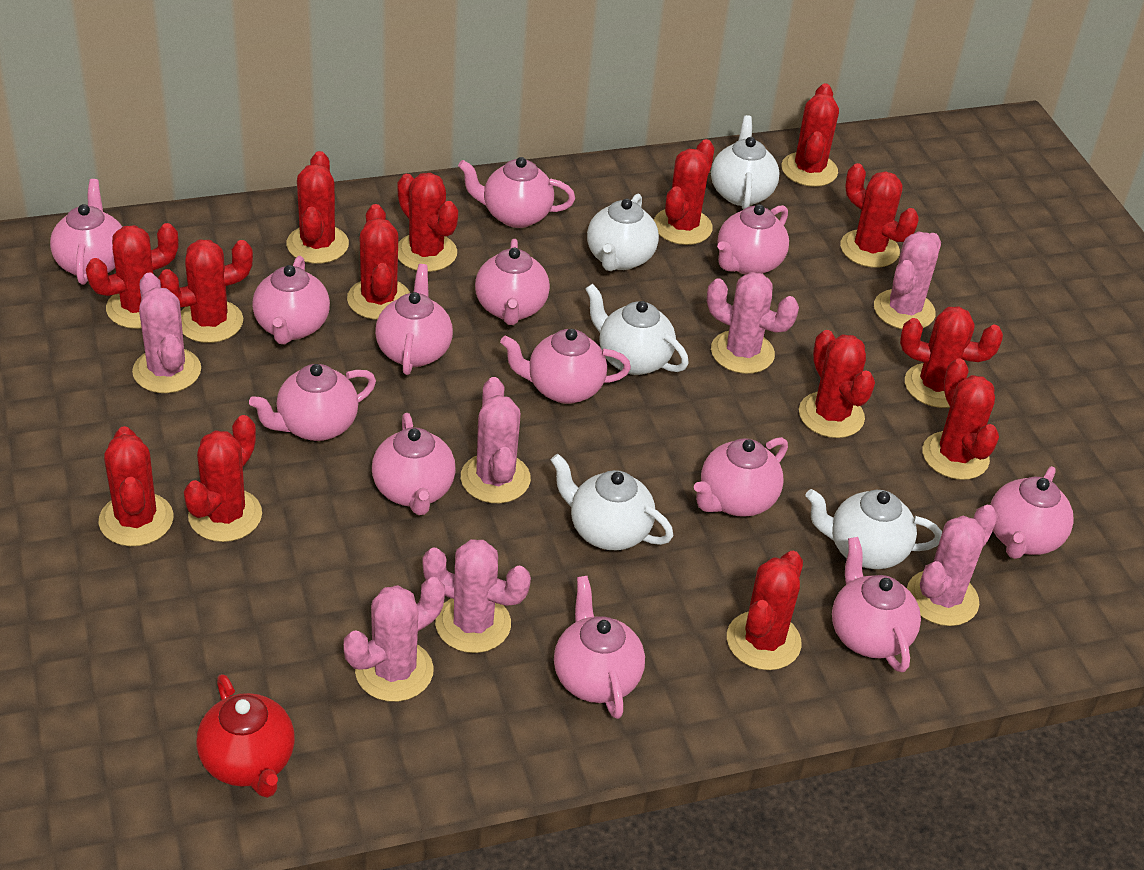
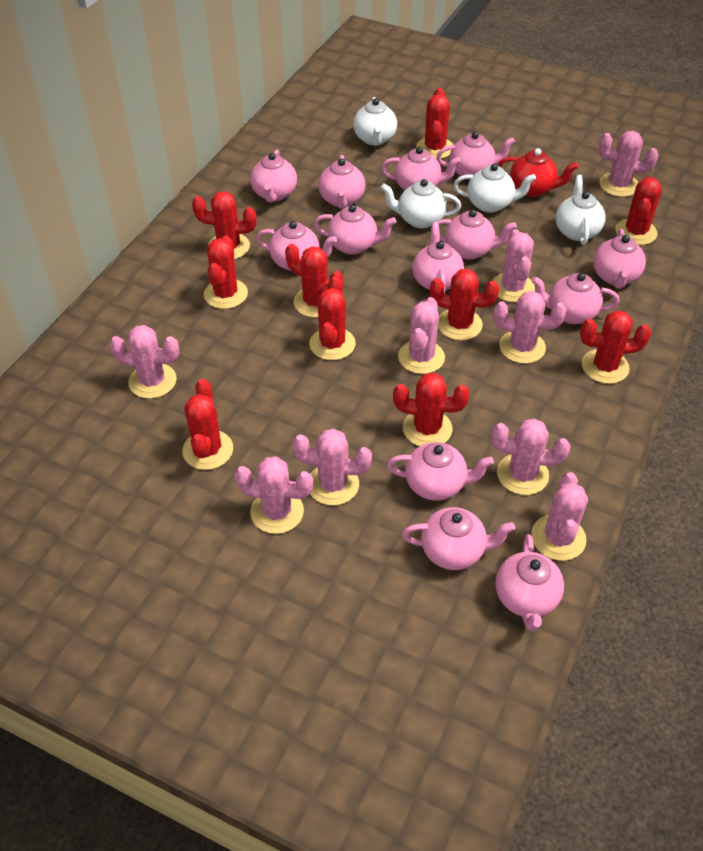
pink cactus: [132,272,201,393] [344,577,445,702] [423,539,531,653] [461,377,531,503] [707,272,799,374] [874,231,941,329] [907,505,998,626] = 7 -> [109,325,180,399] [234,456,313,534] [292,429,372,505] [398,297,445,374] [492,229,535,303] [492,418,570,495] [493,291,566,364] [531,472,588,561] [598,131,659,197] = 9
red cactus: [86,223,178,329] [98,426,174,546] [158,240,253,343] [184,415,262,542] [287,151,349,264] [347,204,410,320] [397,173,458,272] [654,139,715,245] [727,551,803,670] [781,83,839,187] [799,330,875,438] [840,163,919,268] [900,306,1003,408] [922,358,999,480] = 14 -> [182,379,233,470] [192,191,257,259] [204,236,248,309] [285,244,344,318] [309,276,355,360] [393,372,470,446] [416,88,453,159] [430,269,499,340] [580,310,651,384] [615,177,662,245] = 10
white teapot: [551,454,673,550] [585,284,689,375] [587,194,659,271] [711,115,779,210] [806,489,942,569] = 5 -> [353,97,397,146] [381,179,461,228] [453,164,536,213] [556,175,606,245] = 4

